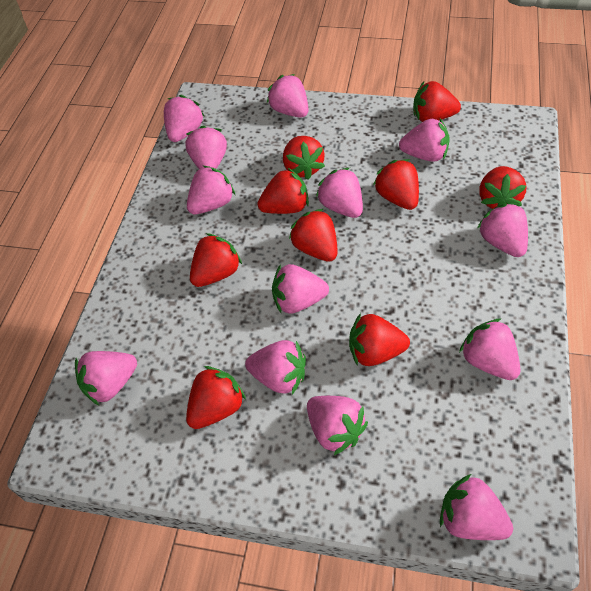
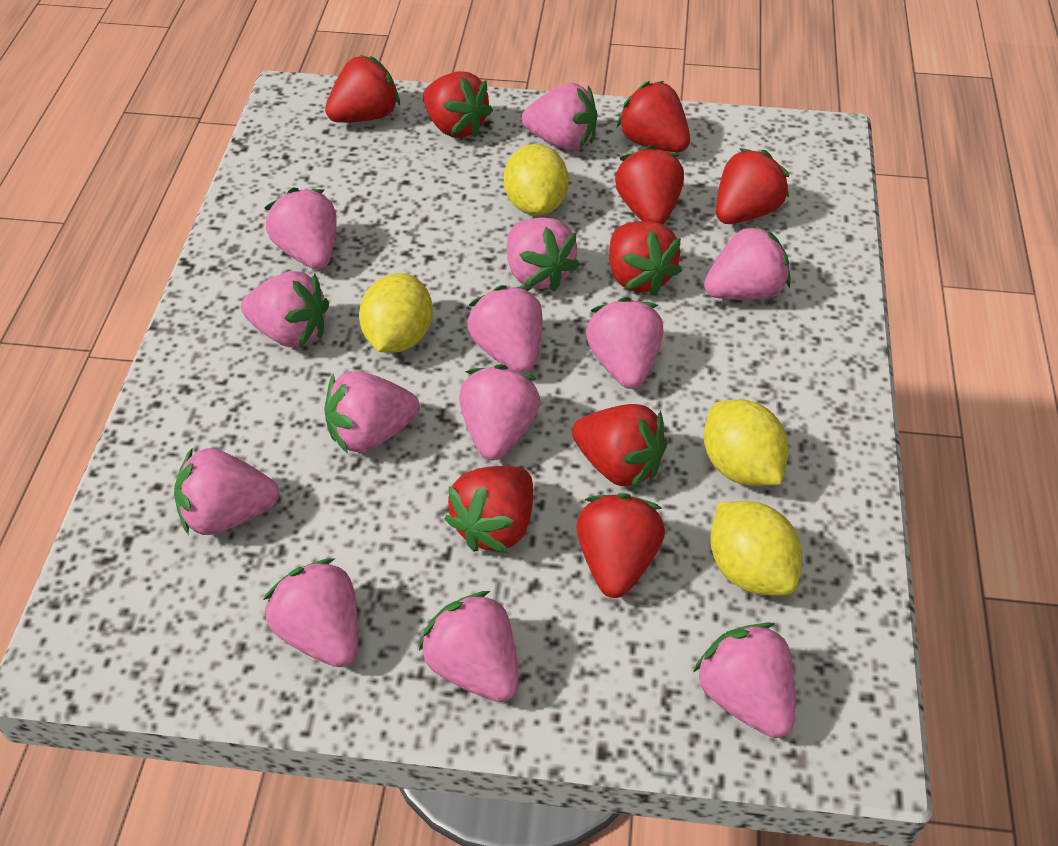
yellow lemon: none = 0 -> [359,273,433,353] [504,144,569,216] [704,399,789,486] [710,501,802,595] = 4

